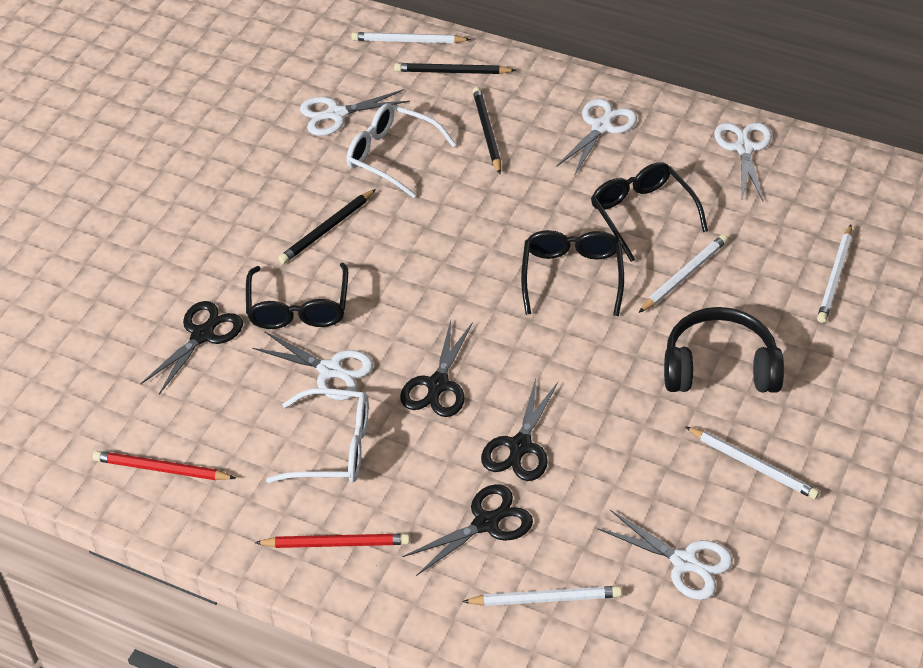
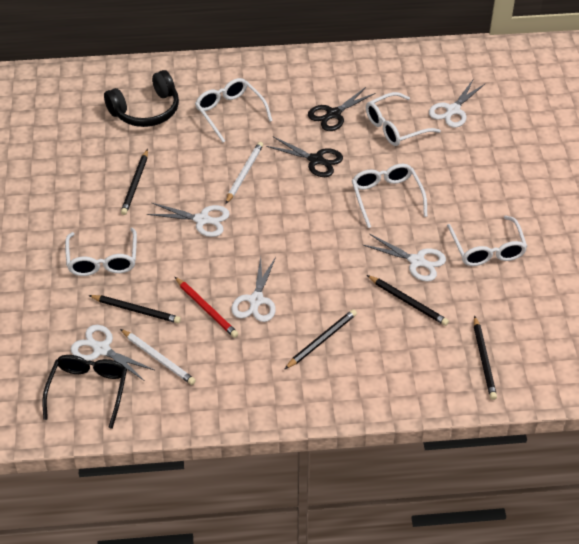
black glasses: [246,263,348,329] [521,230,624,316] [591,162,708,262] = 3 -> [42,355,127,429] = 1
black pencil: [278,189,376,264] [394,63,516,74] [473,87,501,174] = 3 -> [88,295,181,323] [121,149,148,215] [285,309,357,369] [367,275,449,326] [474,315,497,400] = 5
black scissors: [140,301,243,394] [400,320,473,417] [402,484,533,576] [481,378,558,481] = 4 -> [266,137,343,177] [308,87,376,131] = 2
red pencil: [93,451,235,480] [255,534,410,548] = 2 -> [175,277,238,338] = 1
white glasses: [266,388,369,483] [347,103,456,198] = 2 -> [65,228,137,276] [195,78,272,143] [352,164,427,228] [366,92,441,146] [447,216,527,266] = 5
white pencil: [351,32,471,43] [462,586,622,606] [639,234,728,313] [685,426,820,499] [817,225,852,323] = 5 -> [120,329,196,385] [226,142,263,204] = 2

